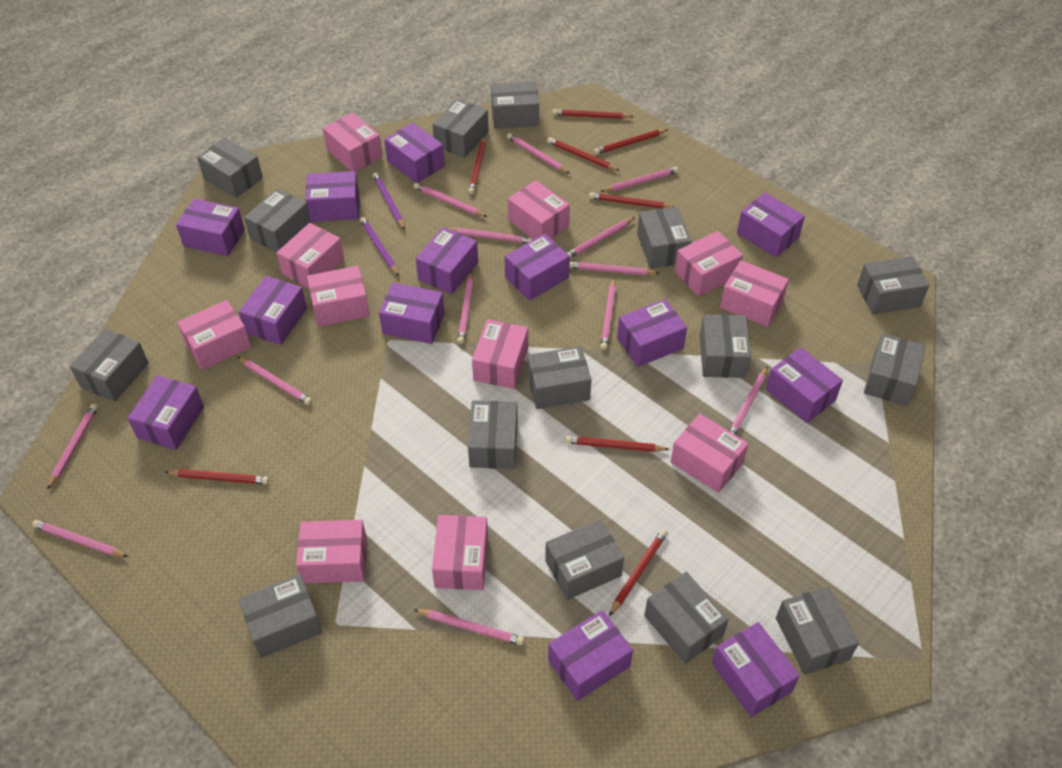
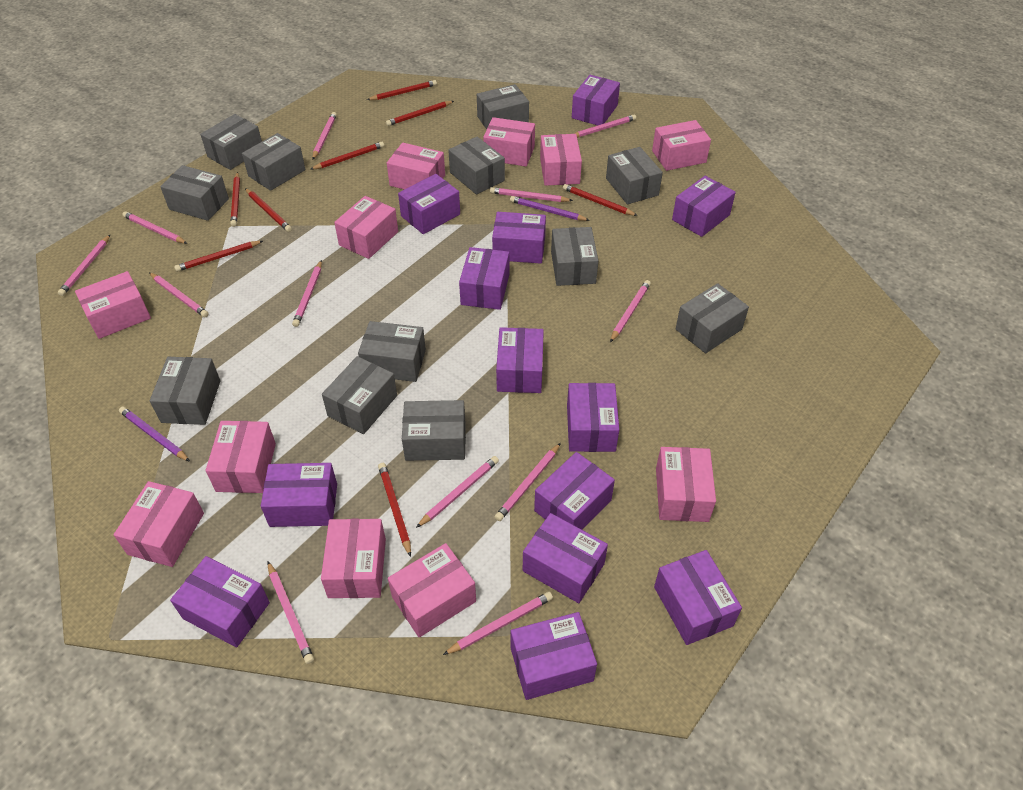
grey box: [70,328,149,402] [197,137,263,198] [239,574,322,658] [244,189,311,253] [432,99,489,158] [468,401,518,469] [491,81,539,129] [527,346,592,409] [545,519,624,600] [637,207,691,268] [644,572,729,664] [699,314,751,378] [776,586,859,675] [857,256,930,315] [864,333,926,406] = 15 -> [150,357,221,425] [160,165,229,221] [200,114,262,170] [242,133,306,191] [322,356,397,434] [358,321,426,382] [402,400,466,461] [448,137,505,195] [477,84,529,129] [551,227,598,286] [606,147,663,204] [676,283,749,353] = 12
pink pencil: [32,520,128,557] [47,404,98,490] [238,357,312,405] [414,183,487,217] [414,609,524,645] [448,228,533,244] [457,272,474,344] [507,133,570,174] [567,217,635,258] [570,262,660,275] [600,167,679,192] [601,278,616,350] [729,366,768,435] = 13 -> [58,235,110,296] [122,211,188,244] [149,273,209,317] [268,562,314,664] [292,260,322,327] [312,112,337,159] [416,456,499,528] [443,592,553,655] [490,187,573,202] [495,443,561,521] [574,115,636,137] [610,280,651,342] = 12

